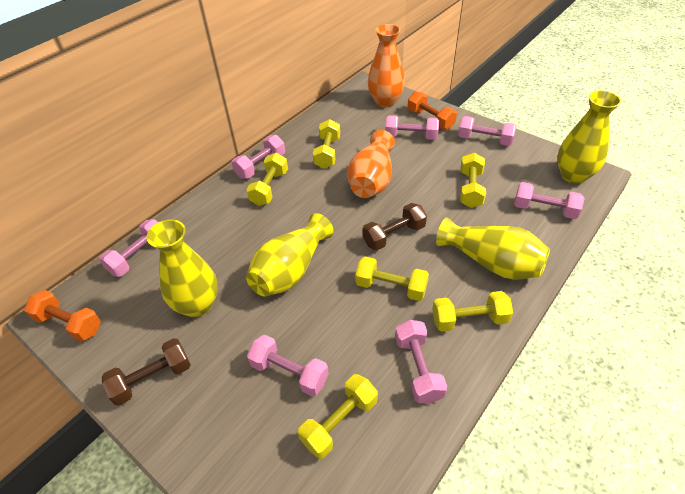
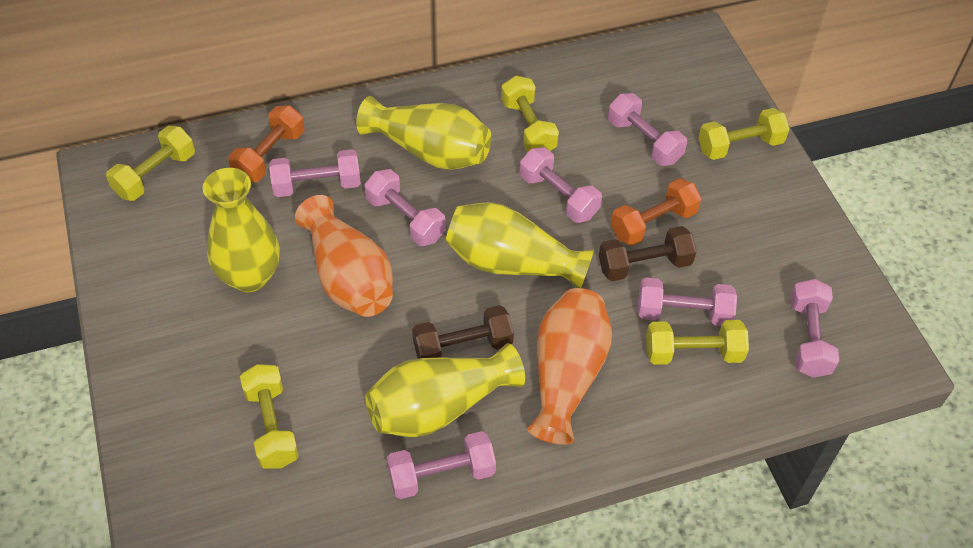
yellow dumbbell: [246,153,288,206] [298,374,378,459] [313,119,340,169] [355,256,429,301] [432,291,513,332] [460,153,486,208] = 6 -> [106,126,195,201] [240,364,299,469] [501,76,559,152] [646,320,749,365] [698,108,790,160] = 5

